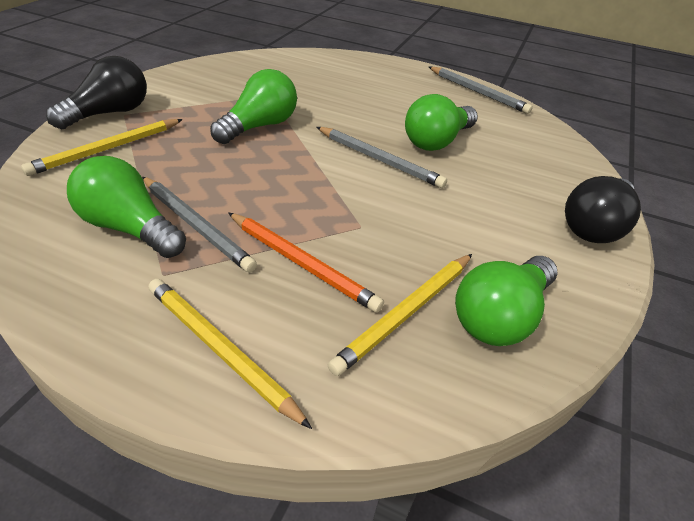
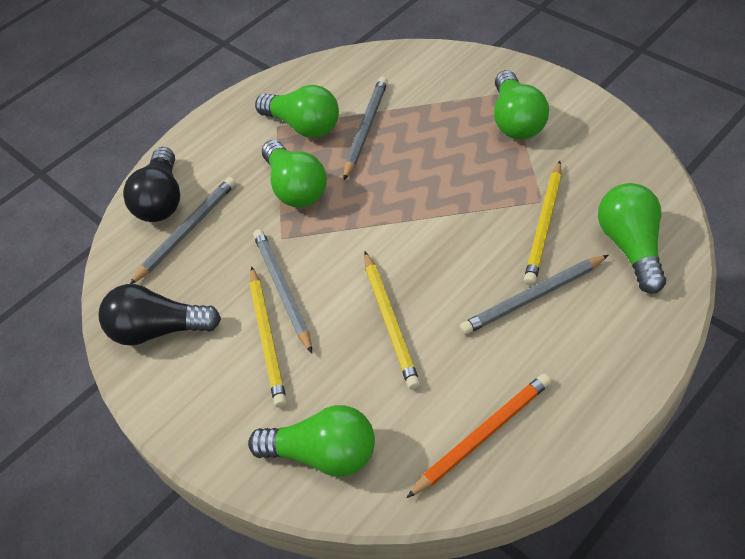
green light bulb: [67,156,186,258] [210,69,297,144] [405,94,478,151] [455,256,558,346] = 4 -> [248,405,375,477] [255,85,339,138] [262,140,327,208] [494,70,549,140] [598,183,666,294] = 5
grey pencil: [142,177,257,273] [317,127,447,188] [429,67,533,114] = 3 -> [130,177,236,284] [253,229,312,353] [344,77,388,180] [460,255,609,335] = 4

